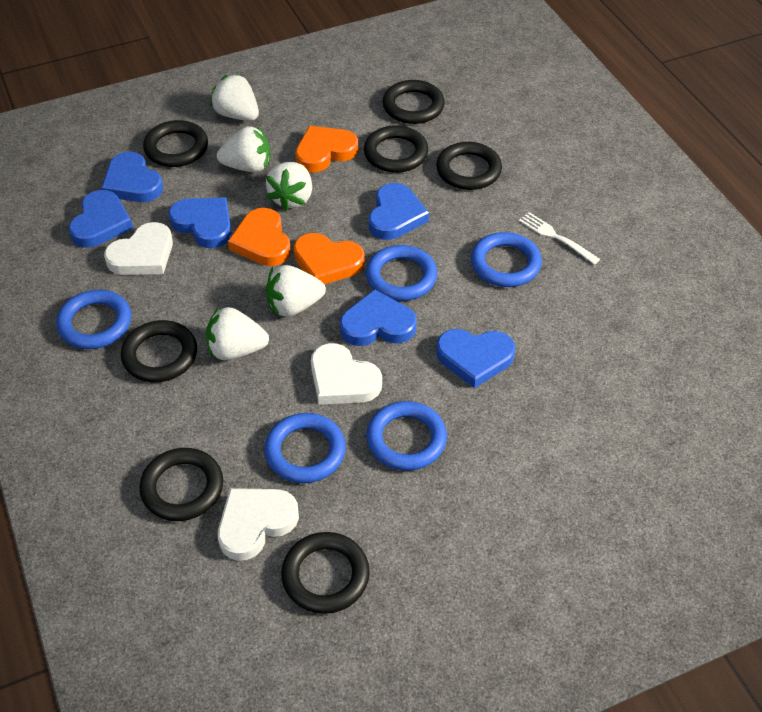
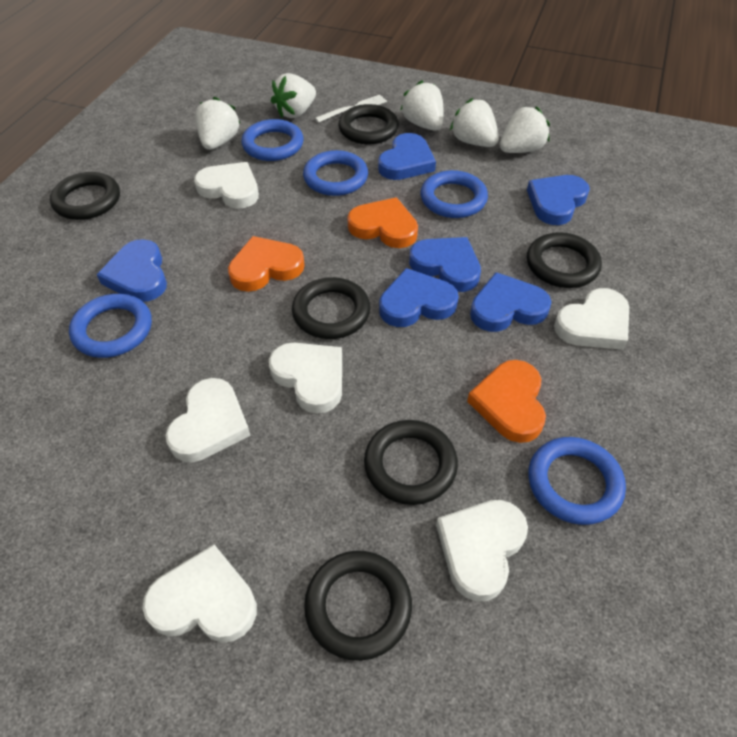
black ring: [121,320,197,382] [139,448,223,521] [143,120,208,167] [281,532,370,614] [364,125,428,173] [383,80,445,124] [436,142,502,190] = 7 -> [50,172,120,220] [292,277,370,339] [304,551,412,661] [338,104,399,144] [364,420,458,505] [527,232,602,288] = 6
white heart: [104,222,173,275] [218,488,299,561] [311,343,382,405] = 3 -> [142,544,257,643] [165,378,251,462] [194,162,259,209] [269,343,342,414] [436,500,528,602] [554,288,629,350] = 6

